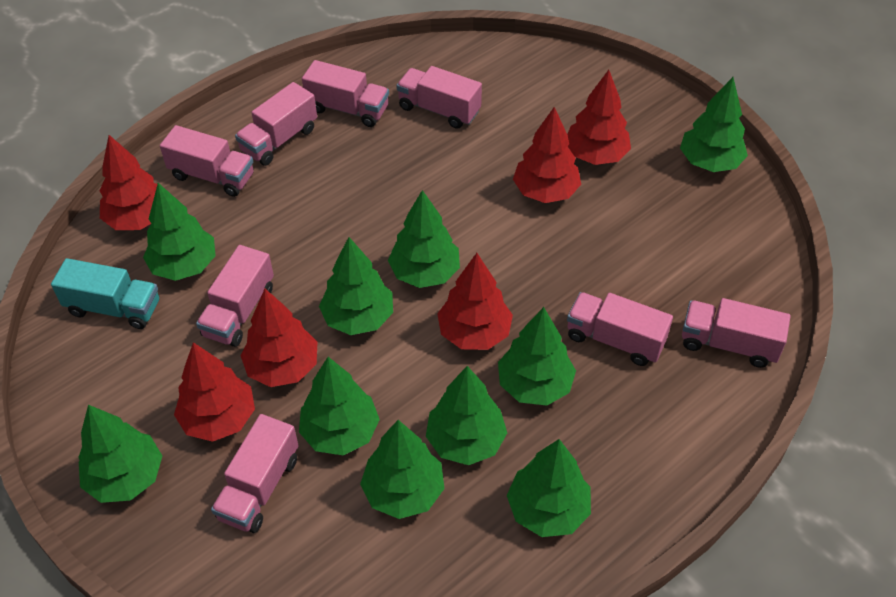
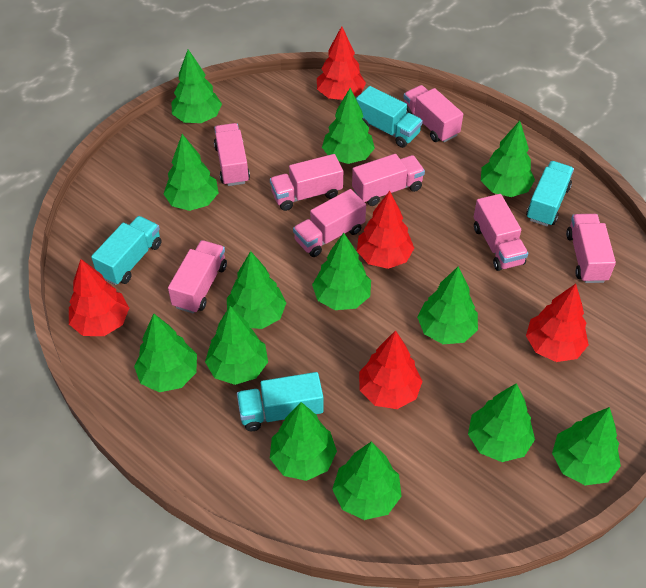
green tree: [78,405,162,503] [143,183,216,281] [299,357,380,456] [319,237,393,335] [360,420,445,519] [388,190,460,288] [426,366,507,465] [498,307,576,406] [507,439,591,537] [680,77,748,172] = 10 -> [134,314,197,392] [164,134,219,211] [172,49,222,123] [205,306,268,385] [227,251,286,329] [270,402,337,481] [312,233,371,310] [322,88,375,164] [332,441,402,520] [417,267,478,344] [468,383,535,462] [481,121,535,197] [552,407,621,485] = 13
red tree: [99,135,157,230] [174,342,255,442] [240,289,317,387] [437,253,513,350] [513,107,581,203] [567,70,631,165] = 6 -> [69,259,129,336] [317,26,366,100] [357,191,414,269] [359,330,423,409] [526,284,589,362] = 5
turquoise truck: [51,258,159,329] = 1 -> [91,216,161,285] [237,372,323,431] [356,86,423,148] [526,161,574,226] = 4

